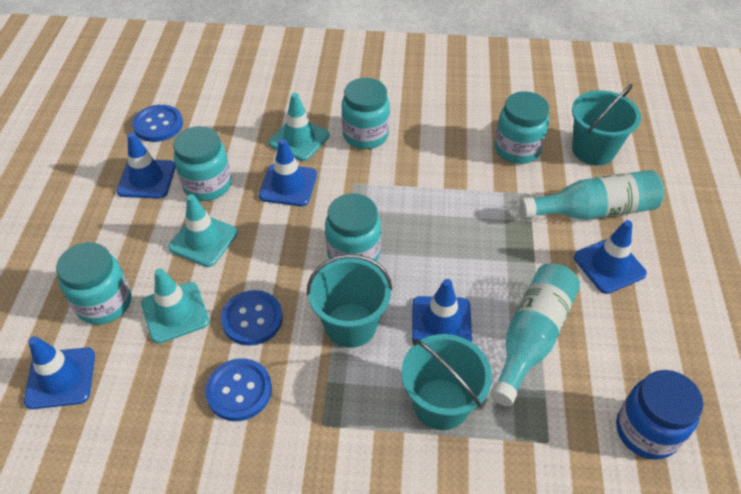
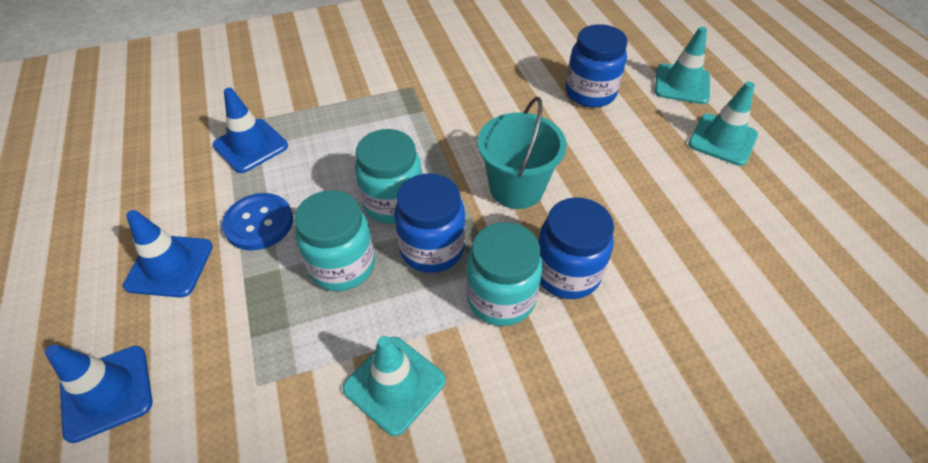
blue button: [132,105,183,142] [205,358,272,421] [221,290,283,346] = 3 -> [222,193,293,250] = 1
blue jar: [616,370,703,460] = 1 -> [394,173,465,273] [538,197,614,299] [566,24,628,108] = 3
blue traffic cone: [24,336,95,409] [117,132,176,199] [259,139,317,206] [412,279,472,342] [574,220,647,294] = 5 -> [45,345,152,443] [123,210,213,298] [213,88,288,173] = 3
turquoise bottle: [490,264,580,406] [520,170,664,220] = 2 -> none = 0
turquoise bucket: [306,254,393,348] [401,334,492,430] [572,84,641,165] = 3 -> [478,97,567,209] = 1
turquoise jar: [56,242,132,325] [173,126,232,201] [325,193,381,261] [342,78,390,149] [495,91,549,164] = 5 -> [294,190,375,291] [355,129,422,224] [466,222,543,326] = 3

